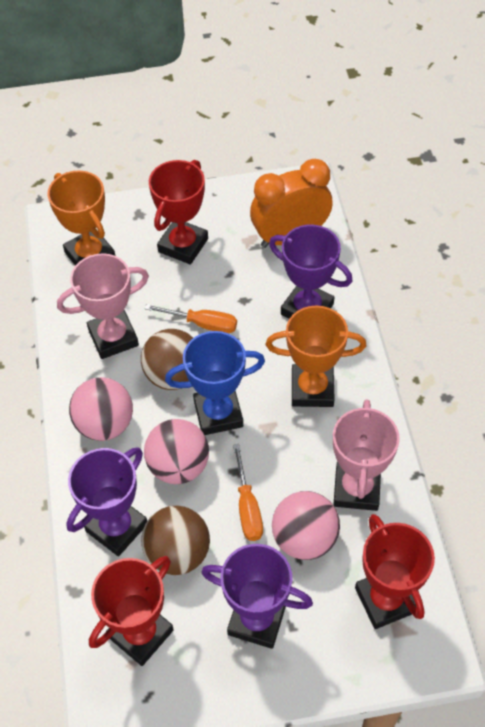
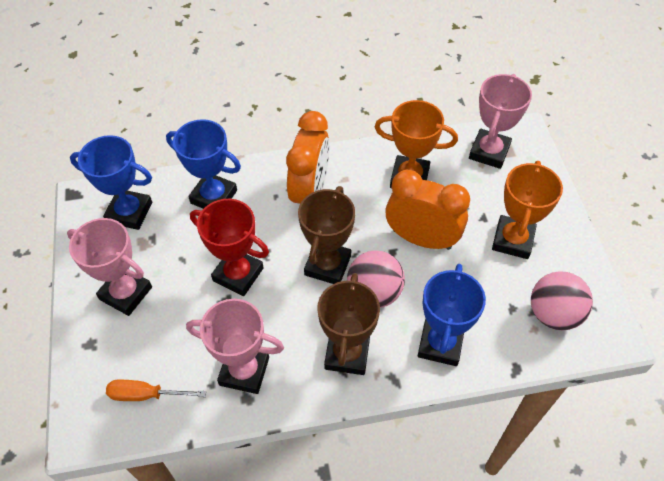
blue trophy: [165,331,265,435] = 1 -> [70,135,152,230] [166,119,241,209] [418,264,486,366] = 3
brown ball: [141,329,193,390] [141,506,210,575] = 2 -> none = 0
brown trophy: none = 0 -> [298,186,355,284] [317,273,380,375] = 2
orange clock: [250,159,333,248] = 1 -> [286,111,330,204] [385,170,470,250] = 2
orange screwdriver: [145,304,237,333] [233,444,263,541] = 2 -> [106,380,206,401] = 1
pink ball: [69,377,133,441] [144,419,209,484] [272,491,340,560] = 3 -> [347,250,405,308] [531,271,593,331] = 2
pink trophy: [57,253,149,359] [333,400,400,511] = 2 -> [67,218,152,316] [186,299,284,394] [469,74,532,169] = 3
purple trophy: [66,447,147,556] [201,544,313,649] [269,225,353,319] = 3 -> none = 0
red trophy: [89,556,174,666] [149,160,208,265] [355,514,435,629] = 3 -> [190,199,269,296] = 1

